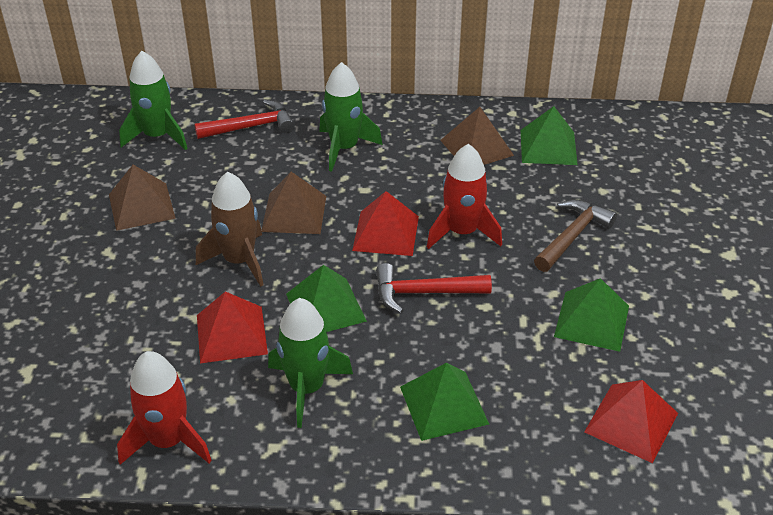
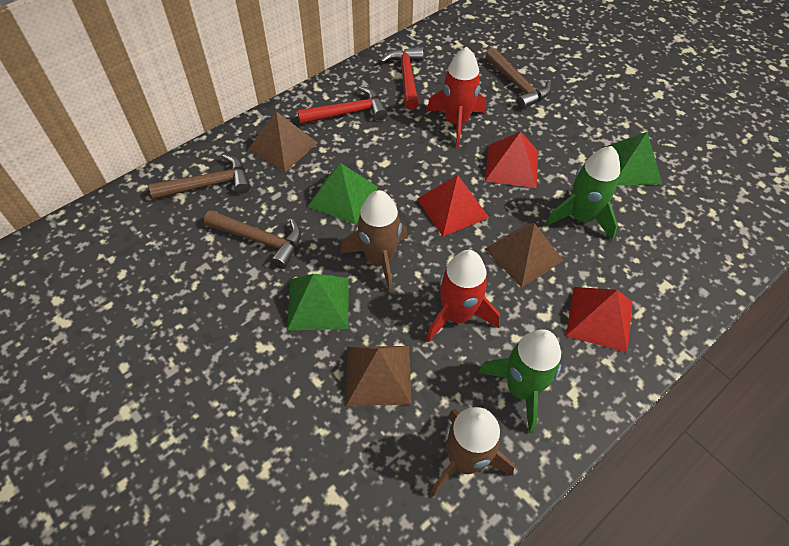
brown hammer: [534,199,617,272] = 1 -> [149,154,250,200] [204,210,301,269] [486,48,552,110] = 3
brown rocket: [196,172,264,287] = 1 -> [340,190,408,293] [430,407,515,497] = 2
green pyramid: [286,265,367,332] [400,363,489,441] [521,106,578,165] [554,278,629,352] = 4 -> [287,274,349,331] [308,163,378,224] [600,132,662,186] = 3
green rocket: [119,51,188,150] [268,298,353,428] [319,62,383,172] = 3 -> [478,329,561,434] [545,146,620,240] = 2

